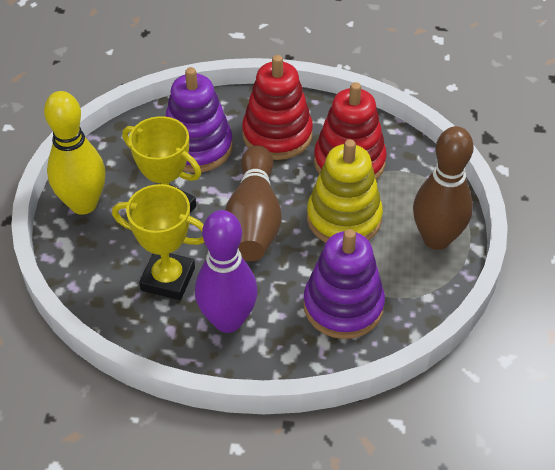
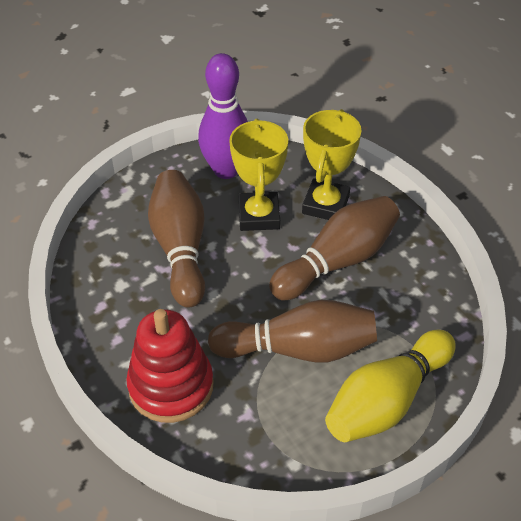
brown bowling pin: [225,145,282,261] [413,126,474,250] = 2 -> [148,170,205,308] [208,300,377,362] [269,196,400,300] = 3
purple stacking toy: [166,67,233,173] [303,229,385,339] = 2 -> none = 0
red stacking toy: [242,55,313,160] [314,82,387,180] = 2 -> [126,309,214,423] = 1
yellow stacking toy: [307,139,383,242] = 1 -> none = 0

